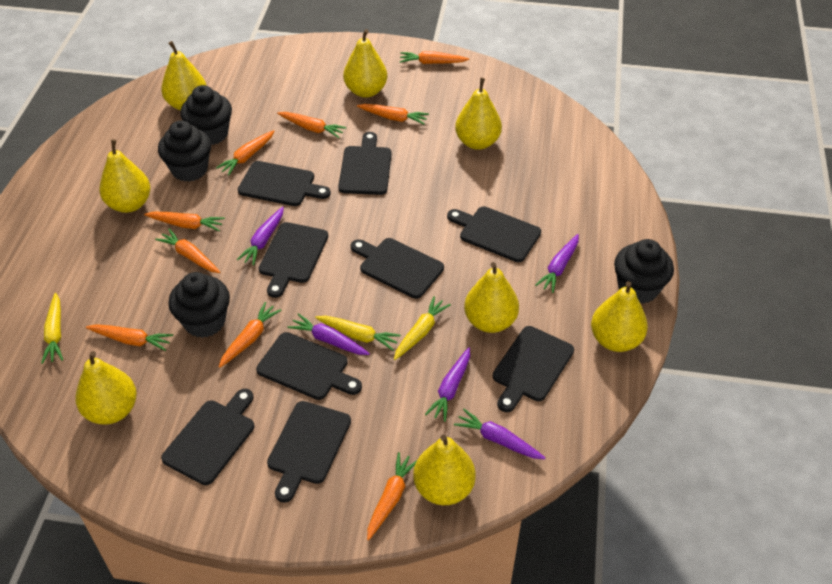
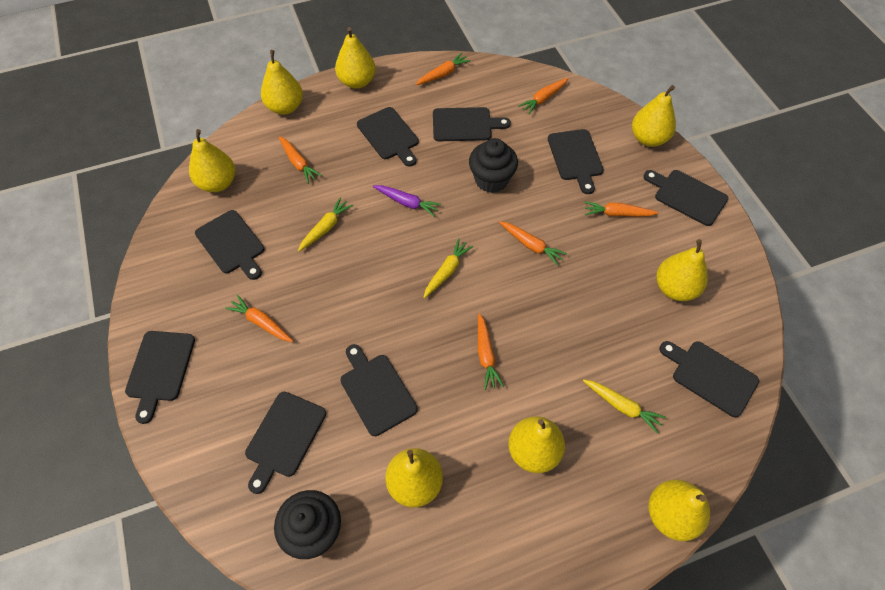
black cupcake: [158,120,211,182] [168,272,230,338] [180,85,232,145] [614,239,674,304] = 4 -> [274,490,341,559] [469,138,518,193] = 2
orange carrot: [86,324,173,351] [144,212,225,231] [155,229,220,273] [216,130,274,176] [219,302,281,368] [277,112,347,138] [357,104,429,125] [367,452,417,540] [400,51,469,64] = 9 -> [225,295,293,342] [279,136,322,184] [416,53,471,85] [478,313,504,390] [499,221,567,266] [518,78,569,114] [584,201,659,217] = 7
purple carrot: [237,207,284,265] [287,313,370,355] [425,347,470,422] [454,409,546,459] [535,234,579,293] = 5 -> [373,185,441,217] = 1

